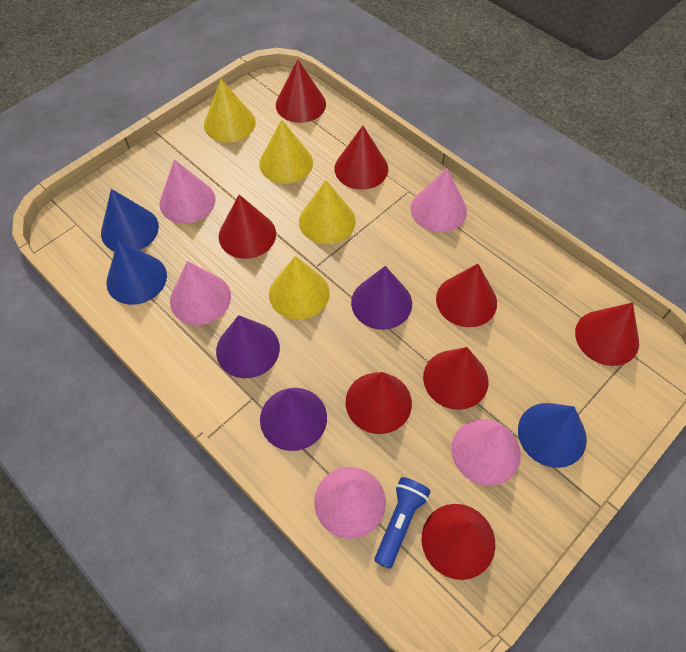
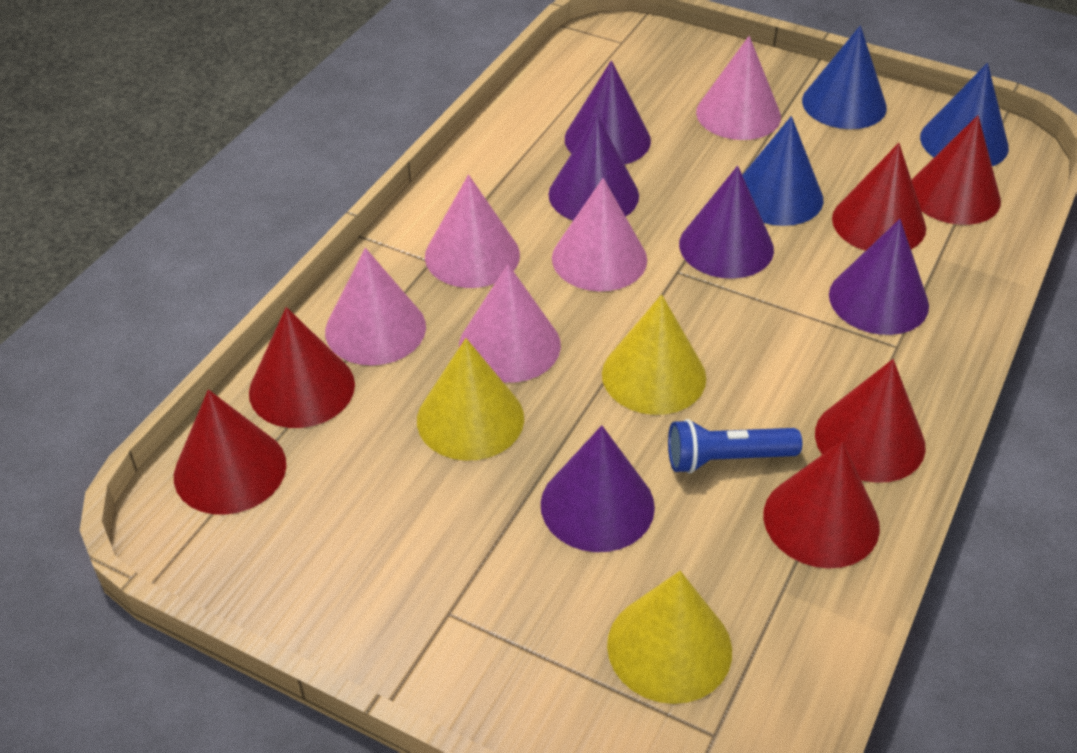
purple cone: [216,315,280,378] [260,388,327,451] [351,266,412,330] = 3 -> [541,425,655,552] [548,115,639,221] [565,60,651,165] [679,166,774,279] [829,219,929,335] = 5
red cone: [219,195,276,259] [276,59,326,123] [334,126,388,190] [346,372,412,434] [422,504,495,580] [423,347,488,410] [436,264,497,327] [575,302,639,366] = 8 -> [174,389,286,515] [249,307,355,428] [763,441,880,569] [815,359,926,483] [832,143,926,251] [912,115,1001,225] = 6
yellow cone: [204,79,256,143] [259,119,313,184] [269,256,330,320] [299,180,356,244] = 4 -> [417,338,524,461] [602,294,706,415] [607,571,732,704] = 3

